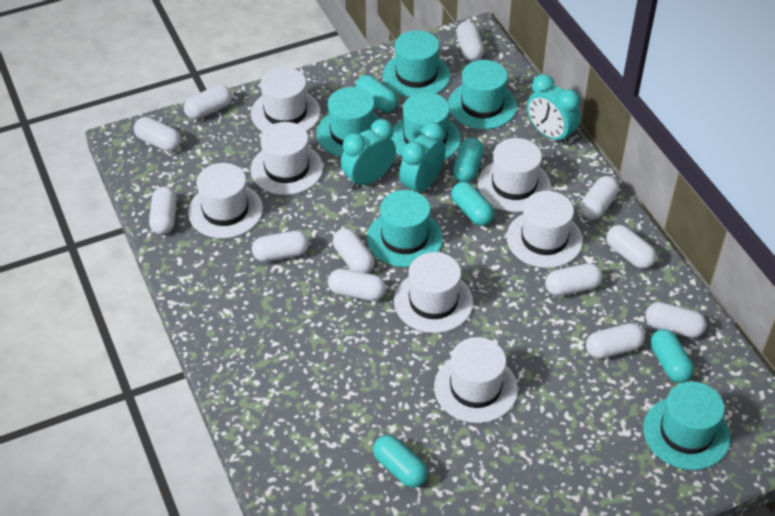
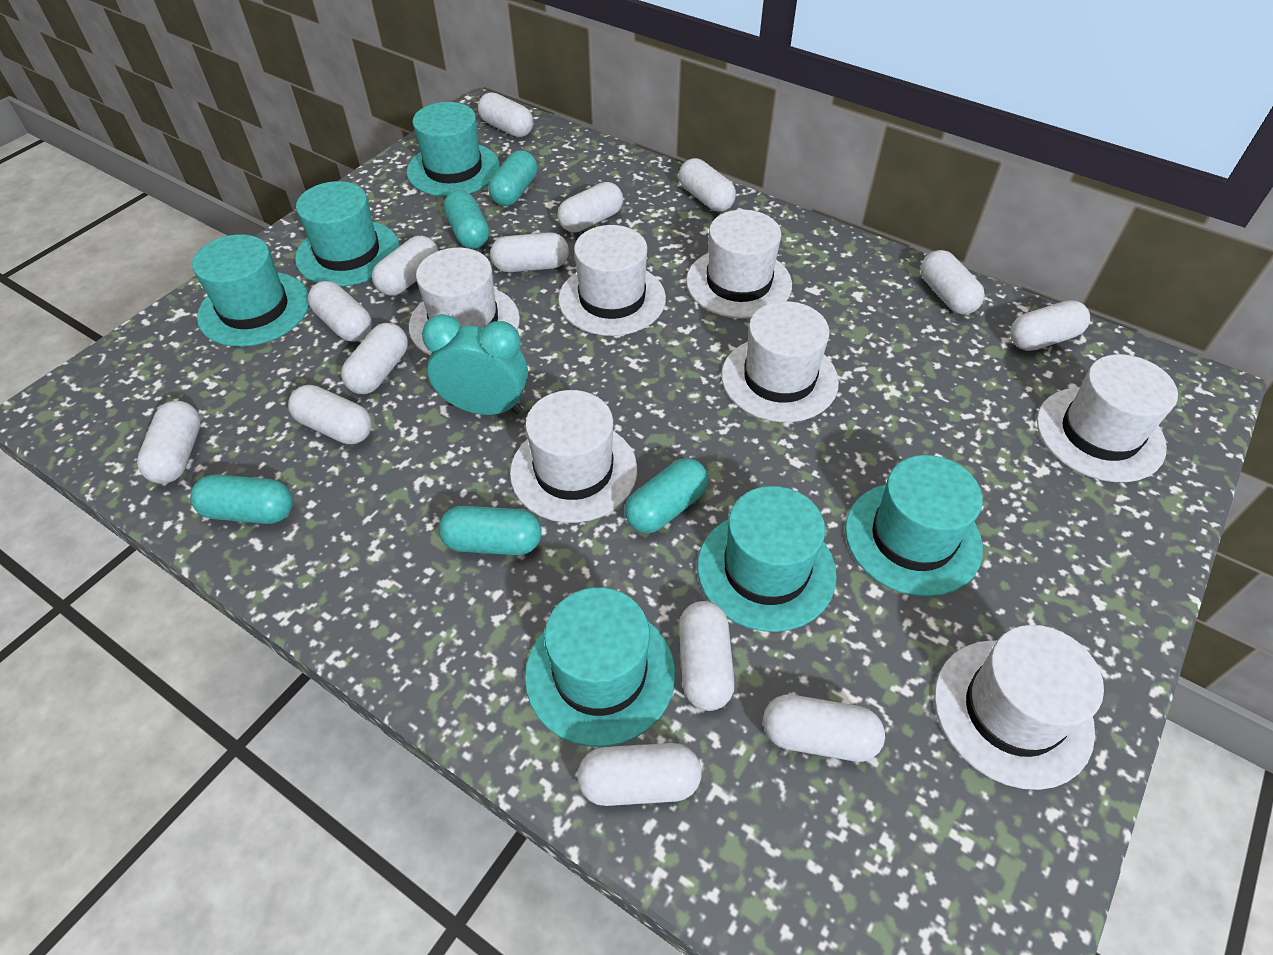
turquoise clock: [341,119,396,189] [399,122,446,192] [527,74,580,145] = 3 -> [422,314,528,415] = 1
white capsule: [134,117,181,151] [149,187,177,235] [184,85,232,120] [252,231,309,262] [328,269,386,301] [333,228,375,273] [456,21,484,61] [545,263,603,296] [580,176,619,220] [586,323,645,359] [606,225,656,269] [645,302,706,338] = 12 -> [137,401,201,484] [288,385,372,444] [308,281,372,342] [341,323,408,394] [372,236,439,296] [478,92,533,137] [490,232,569,272] [557,182,623,232] [577,743,702,806] [679,158,736,211] [679,601,735,711] [763,695,885,762] [921,250,985,314] [1010,300,1090,351] = 14

